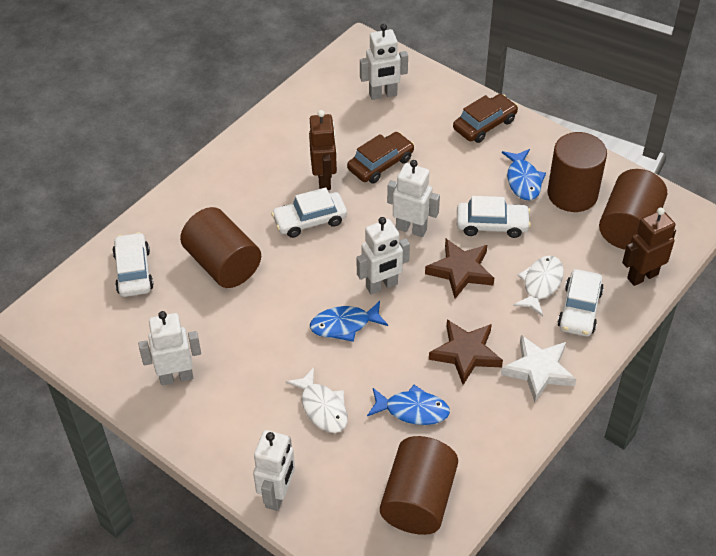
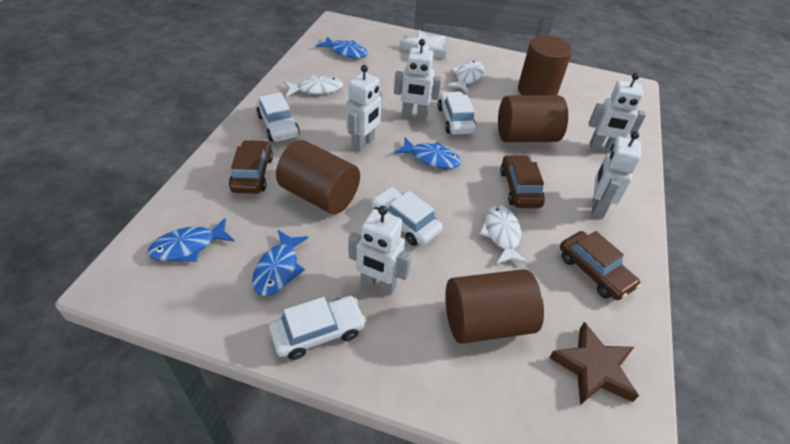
blue fish: [310,301,388,342] [367,385,450,425] [502,149,546,201] = 3 -> [148,218,234,262] [252,230,309,296] [316,36,368,58] [394,137,461,169] = 4
brown car: [347,132,414,183] [453,94,518,143] = 2 -> [229,140,273,194] [500,155,545,208] [560,231,641,300] = 3
brown robot: [309,110,337,190] [622,208,676,286] = 2 -> none = 0
brown star: [425,239,494,299] [429,320,503,385] = 2 -> [549,322,639,405] = 1
white fish: [286,367,348,433] [513,256,564,316] = 2 -> [284,75,343,97] [447,61,485,93] [479,205,528,264] = 3

